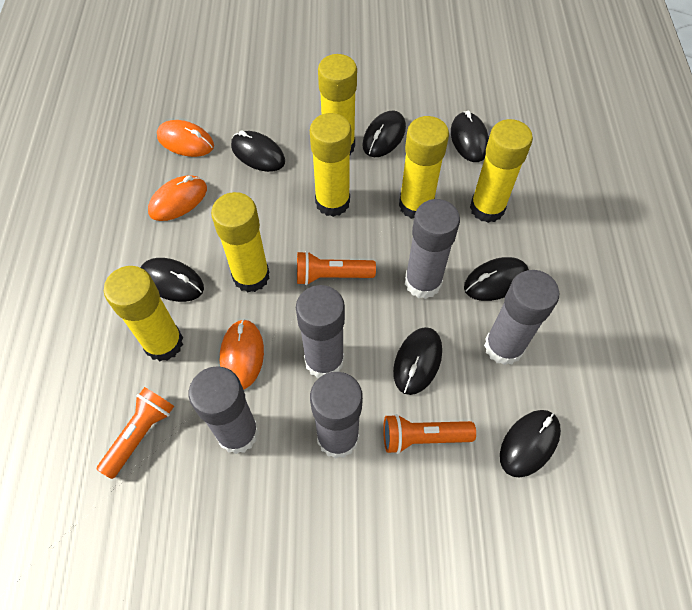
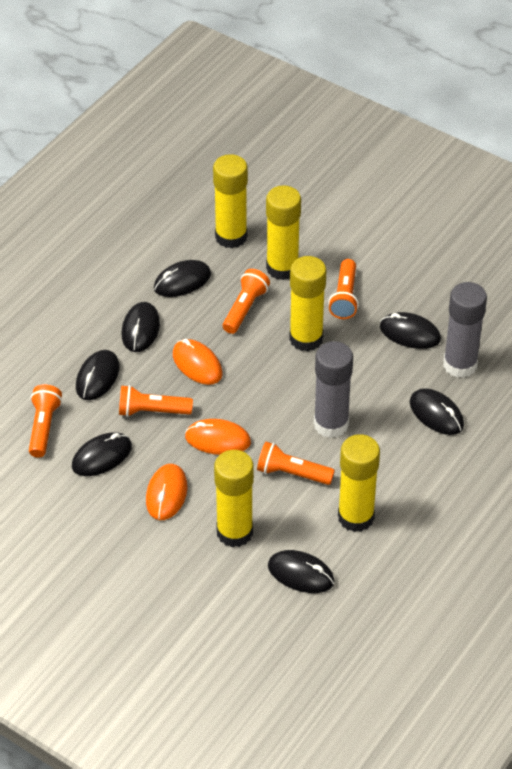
grey glue stick: [189,366,259,454] [296,285,345,378] [310,372,363,459] [405,199,460,299] [484,270,559,365] = 5 -> [314,341,353,438] [443,282,487,378] = 2
orange flashlight: [97,387,174,479] [297,251,376,285] [383,414,476,454] = 3 -> [29,385,62,458] [119,385,193,417] [223,269,270,334] [257,442,335,485] [328,259,359,319] = 5
yellow glue stick: [104,266,183,361] [211,192,269,292] [310,113,351,217] [318,54,357,155] [399,116,449,219] [470,119,533,223] = 6 -> [213,154,248,248] [214,450,254,547] [266,185,301,280] [289,256,326,352] [338,434,380,532] = 5

